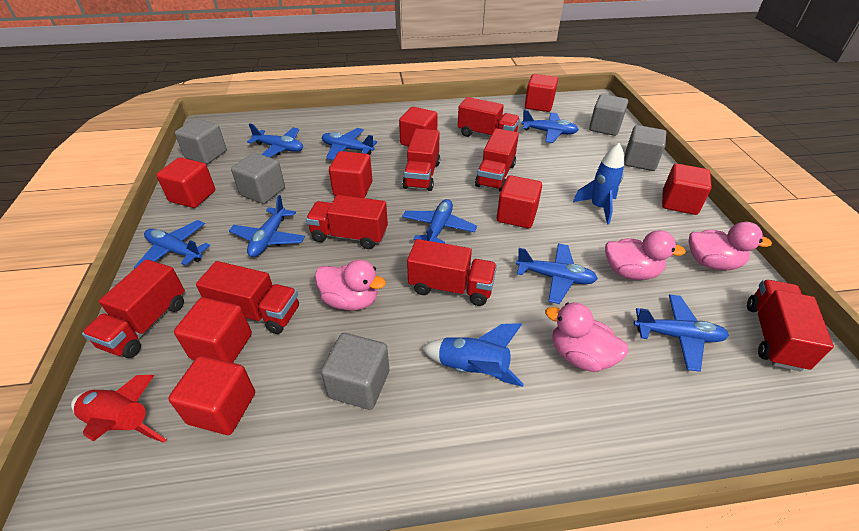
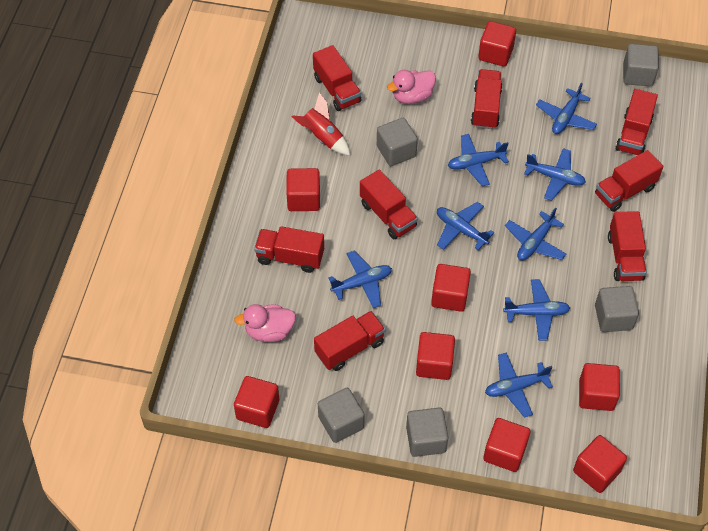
blue rocket: [422,323,524,387] [573,143,624,224] = 2 -> none = 0
pink duck: [315,260,386,311] [545,303,629,372] [605,230,686,280] [688,222,772,270] = 4 -> [234,304,296,342] [387,70,436,104] = 2

